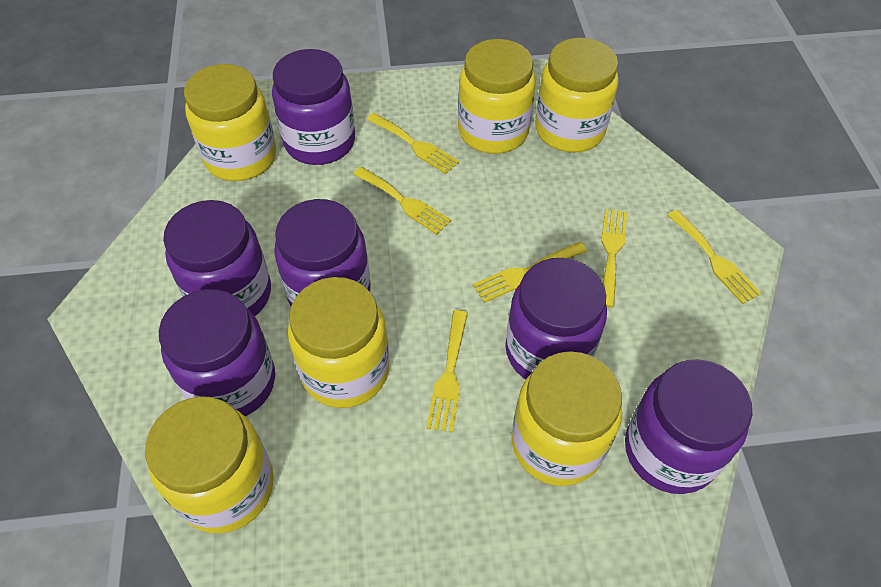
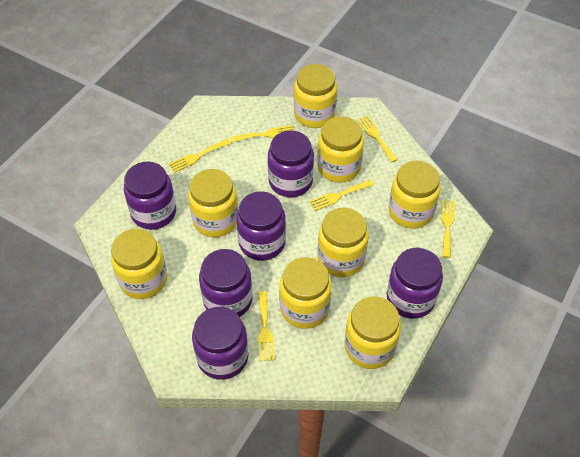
yellow jar: [145,397,274,533] [184,64,276,181] [288,277,389,408] [458,39,536,154] [511,351,622,486] [535,38,618,152] = 6 -> [111,229,167,299] [188,169,238,237] [279,257,332,329] [294,64,337,128] [317,116,364,183] [318,208,369,277] [344,296,401,369] [389,160,441,228] = 8

